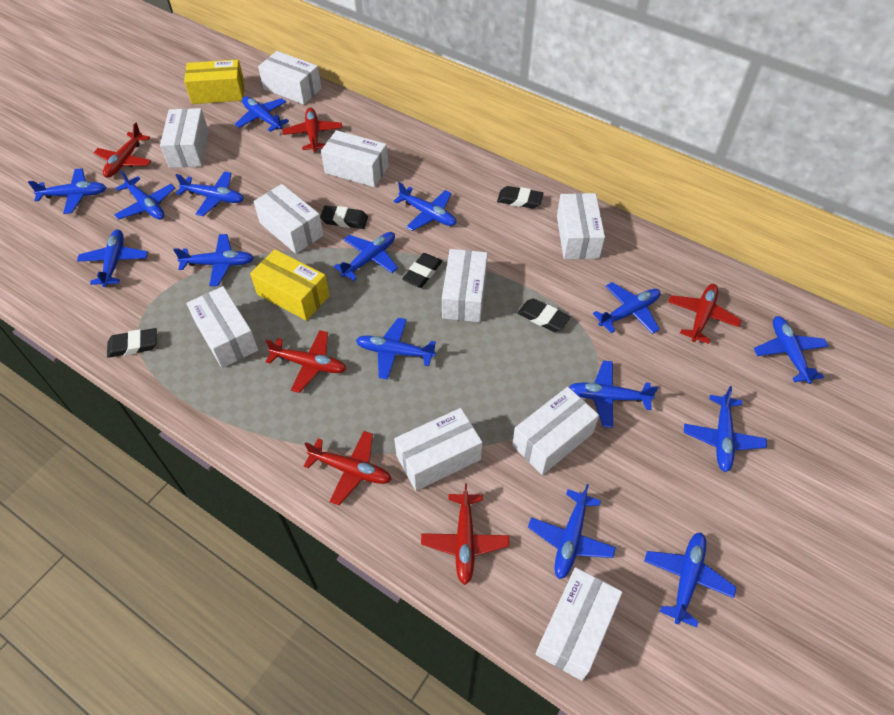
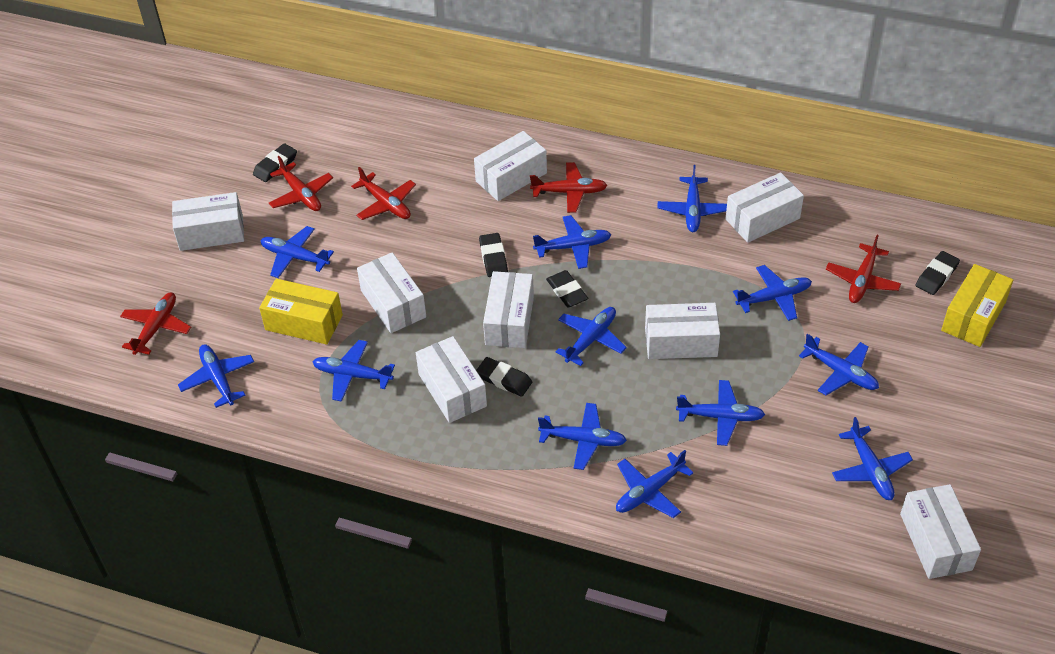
blue plane: [28,169,107,214] [77,229,148,287] [114,170,175,219] [173,234,254,286] [176,171,244,216] [235,96,289,132] [334,232,398,281] [356,318,436,380] [393,182,456,231] [528,484,616,579] [569,361,658,428] [593,282,661,334] [644,533,736,627] [684,386,767,472] [754,316,828,384] = 15 -> [178,344,254,408] [260,226,334,278] [313,340,395,402] [533,215,611,269] [538,403,627,470] [555,307,627,366] [616,450,694,518] [657,165,727,232] [676,380,765,446] [733,265,812,321] [799,334,879,395] [832,417,913,500] = 12
red plane: [93,122,151,178] [265,330,346,393] [282,108,342,152] [304,431,391,505] [421,484,509,585] [668,284,741,344] = 6 -> [120,293,191,355] [269,156,333,211] [351,167,416,220] [530,162,608,213] [826,235,901,303] = 5
white box: [160,108,209,168] [186,286,258,368] [253,184,324,254] [258,51,322,105] [321,130,389,187] [394,408,483,491] [442,249,488,322] [512,387,599,475] [535,567,622,681] [557,193,605,259] = 10 -> [172,192,244,251] [357,252,426,333] [416,336,487,423] [474,131,547,201] [483,271,534,348] [645,303,720,359] [726,172,804,243] [900,484,981,579] = 8

